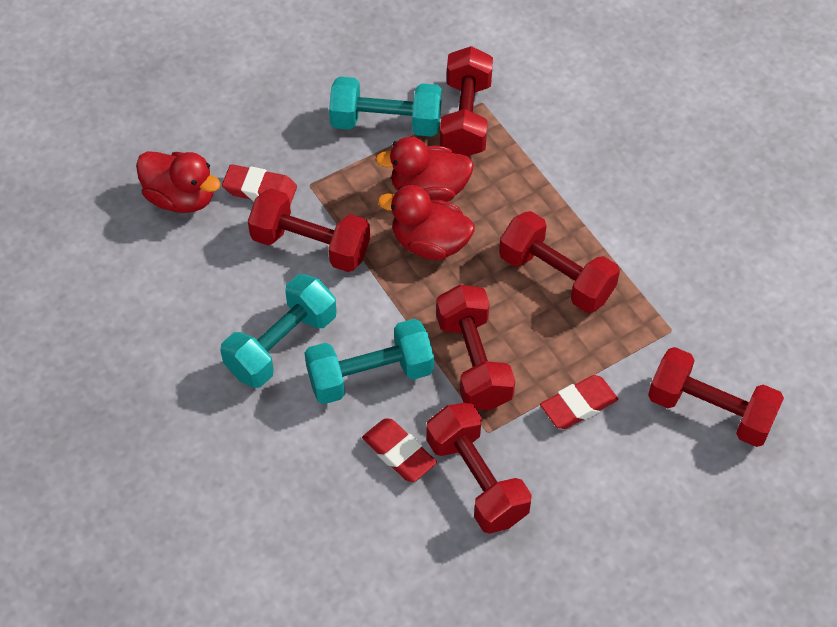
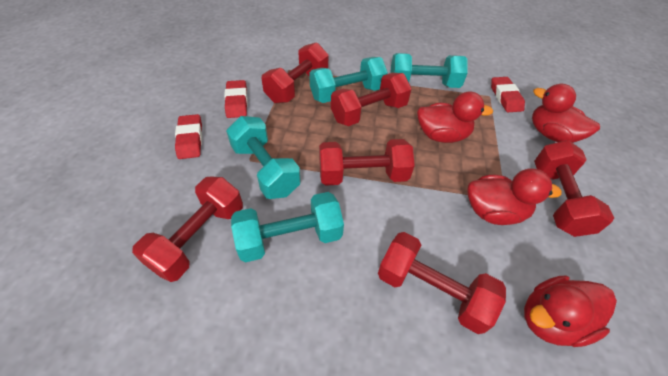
red duck: [136,151,221,213] [375,137,474,202] [378,185,475,260] = 3 -> [417,91,493,143] [467,168,562,225] [524,275,617,347] [532,84,600,143] = 4
turquoise dumbbell: [220,274,337,388] [305,319,434,404] [329,77,442,137] = 3 -> [226,116,301,199] [231,192,344,262] [309,57,388,103] [391,53,468,88] = 4

